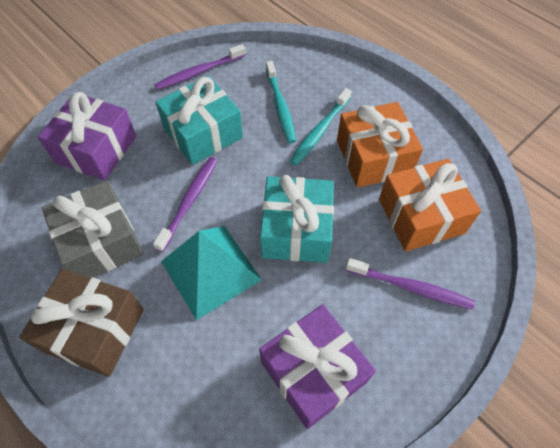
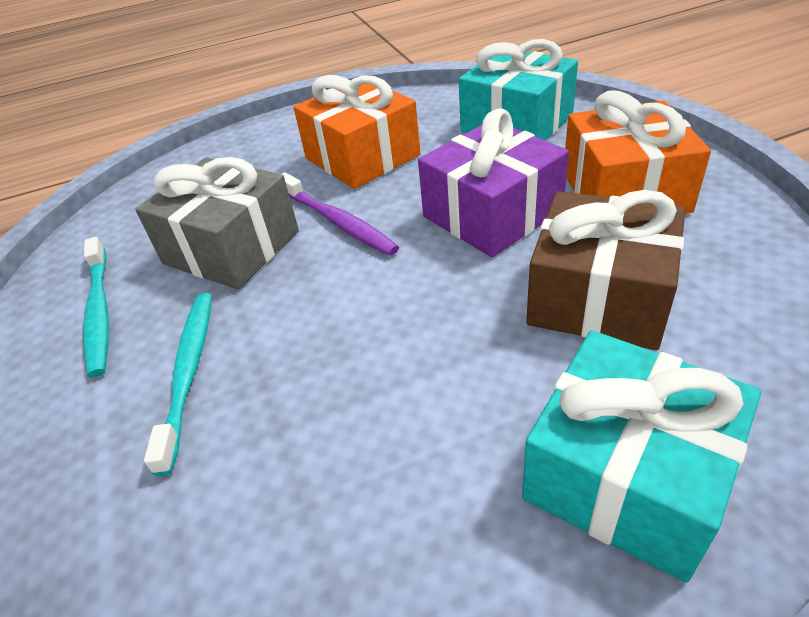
purple gift: [38,92,136,181] [259,304,376,429] = 2 -> [418,108,569,257] = 1
purple toothbrush: [153,157,218,252] [155,44,246,90] [346,258,475,310] = 3 -> [282,172,399,256] = 1
turquoise pyramid: [161,226,262,320] = 1 -> none = 0

